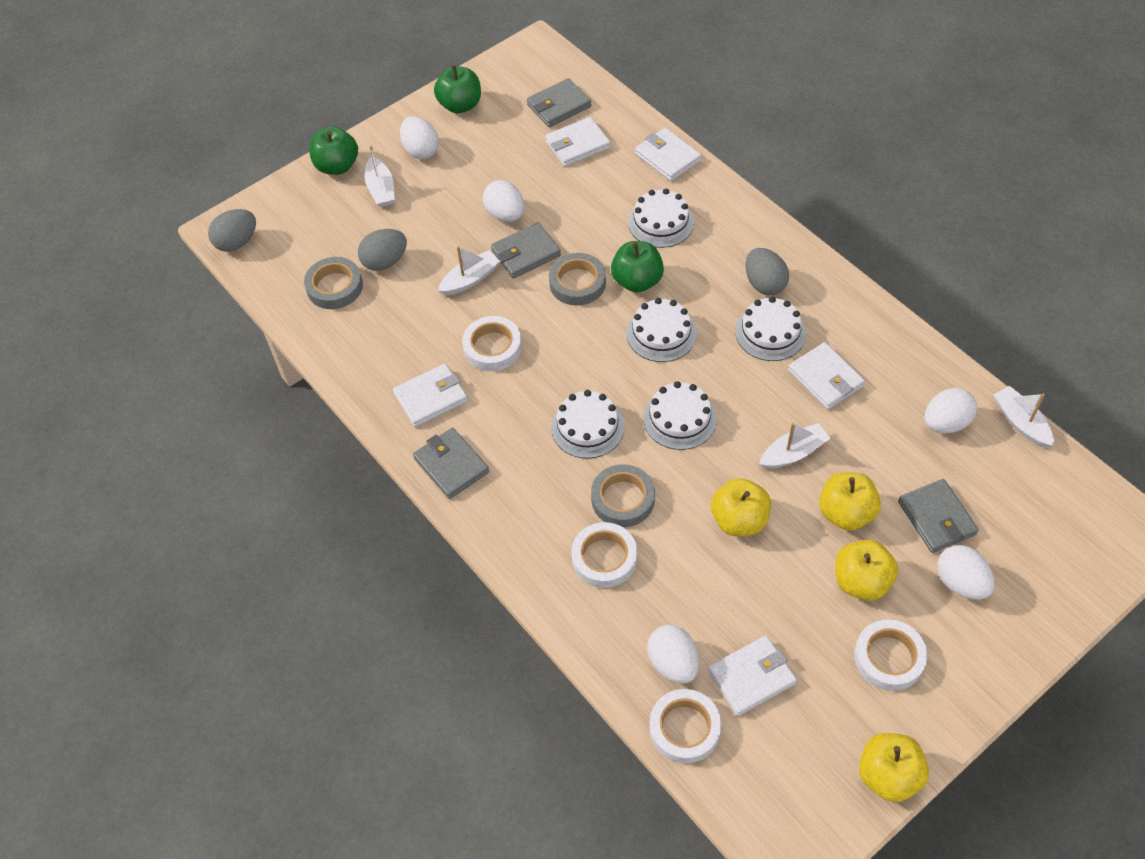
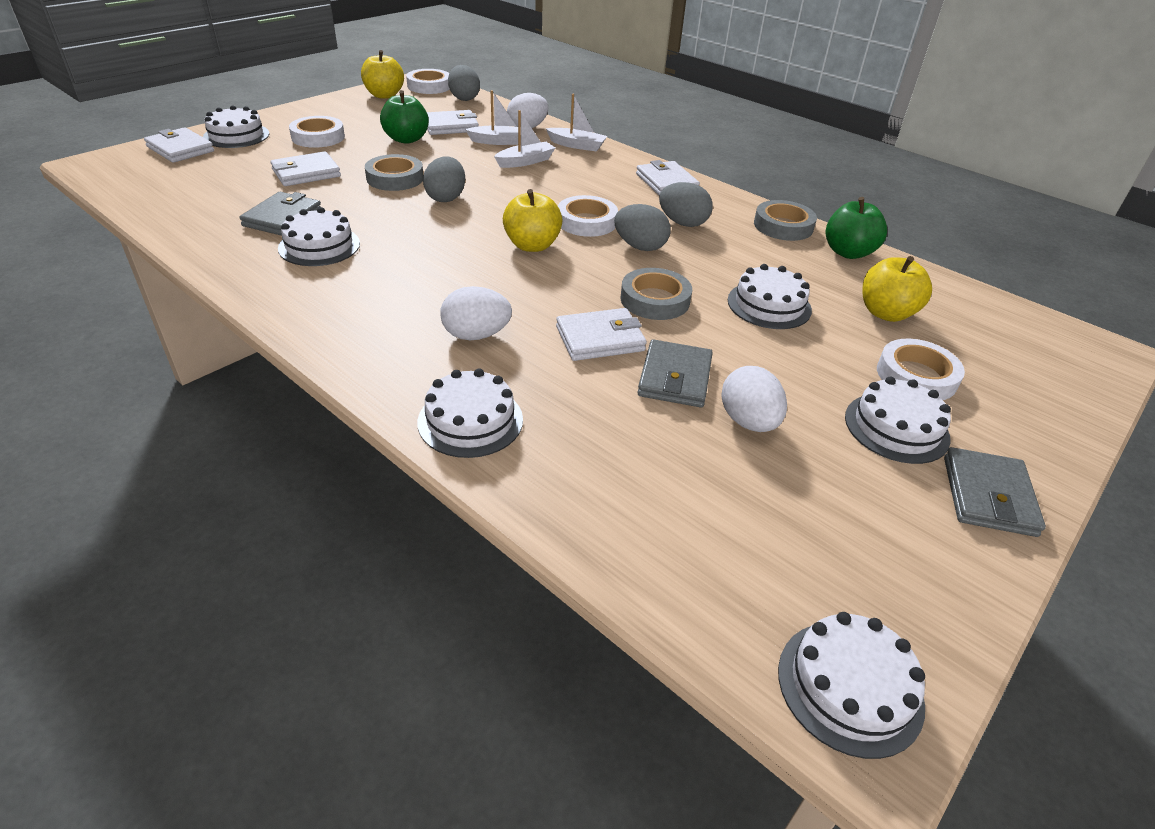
green apple: [309,126,358,175] [434,65,481,113] [611,241,664,292] = 3 -> [380,90,429,144] [826,197,887,259] = 2
grey egg: [208,209,256,252] [358,229,407,271] [745,248,789,295] = 3 -> [423,156,465,202] [448,65,480,101] [614,204,671,251] [659,182,713,227] = 4
grey wallet: [413,428,489,499] [491,222,561,279] [527,78,591,127] [898,479,979,553] = 4 -> [239,192,321,236] [637,339,713,407] [944,447,1046,537] = 3
white boat: [365,146,395,207] [438,246,500,296] [759,422,831,469] [994,386,1054,448] = 4 -> [465,90,518,145] [494,110,555,168] [546,94,607,151] = 3
white cake: [551,390,625,458] [627,298,697,362] [628,189,694,248] [643,381,717,450] [735,296,806,361] = 5 -> [203,105,269,148] [278,207,360,266] [417,368,523,458] [728,264,812,329] [778,612,925,759] [845,376,951,464] = 6
white egg: [400,117,439,159] [483,180,524,222] [647,625,699,684] [925,388,977,434] [937,545,995,600] = 5 -> [440,286,512,340] [507,93,548,128] [721,366,787,432] = 3
yellow apple: [711,478,771,536] [819,472,881,531] [835,540,898,601] [859,733,929,802] = 4 -> [361,50,404,99] [503,189,563,252] [862,256,932,322] = 3

